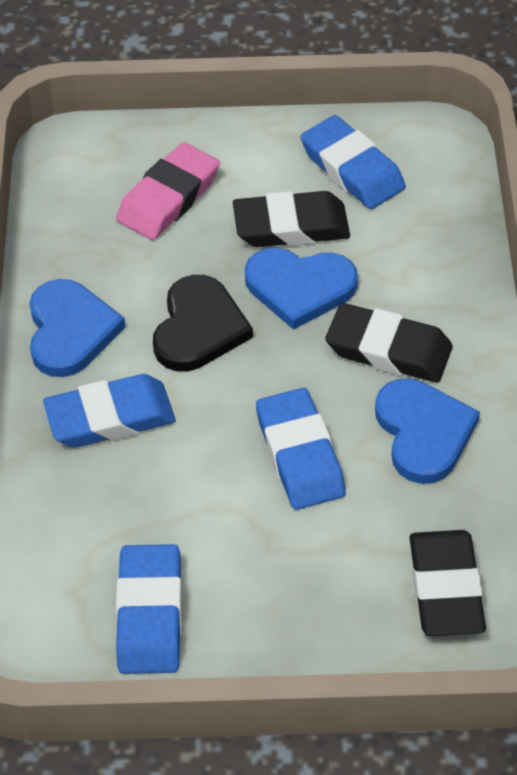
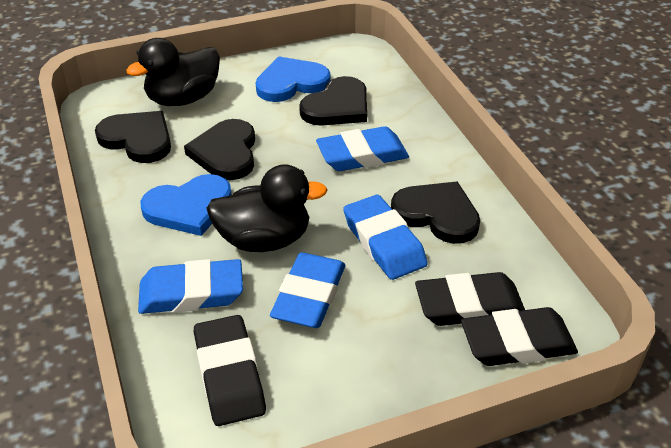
black duck: none = 0 -> [126,38,220,106] [206,164,328,252] = 2
black heart: [153,275,253,371] = 1 -> [95,111,171,163] [184,119,255,180] [299,76,367,126] [391,181,480,244] = 4
blue heart: [29,279,126,377] [245,248,358,330] [375,378,480,484] = 3 -> [140,174,232,236] [256,56,330,102] = 2
pink eraser: [116,142,220,240] = 1 -> none = 0

